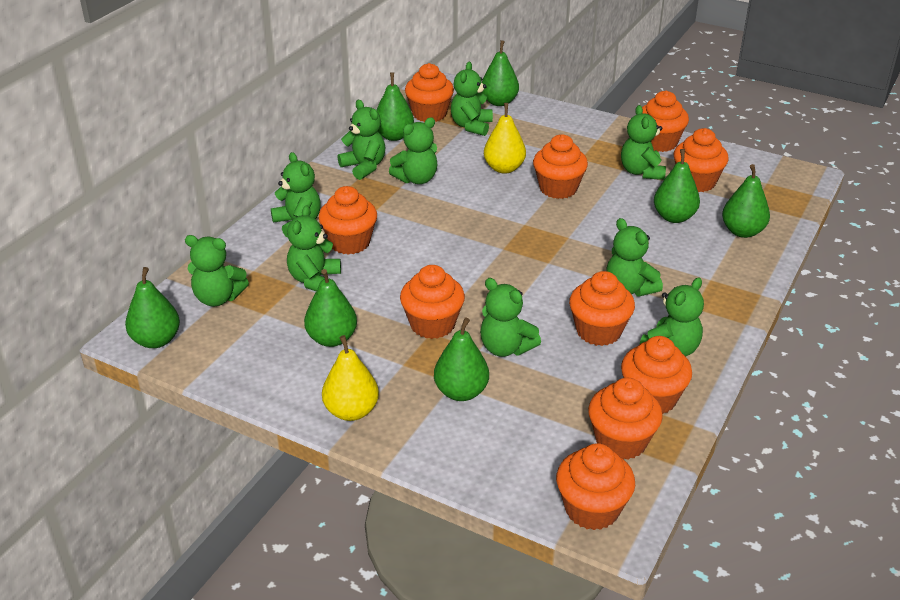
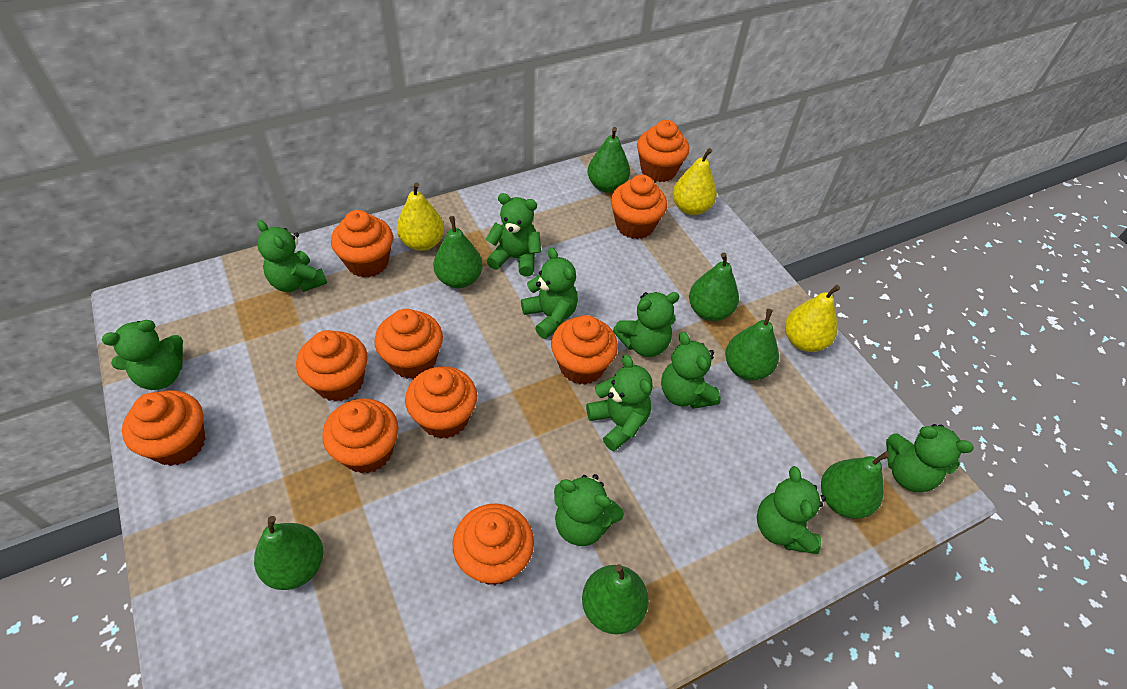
yellow pear: [322,335,379,421] [484,103,526,174] = 2 -> [397,182,444,251] [673,148,717,215] [785,285,840,352] = 3

